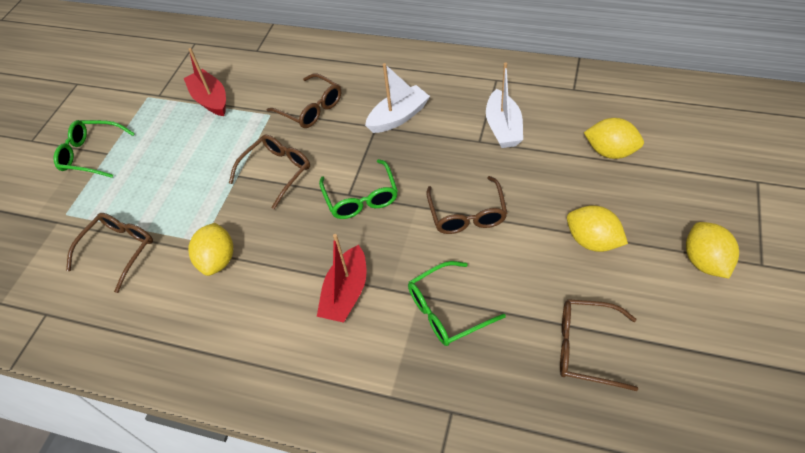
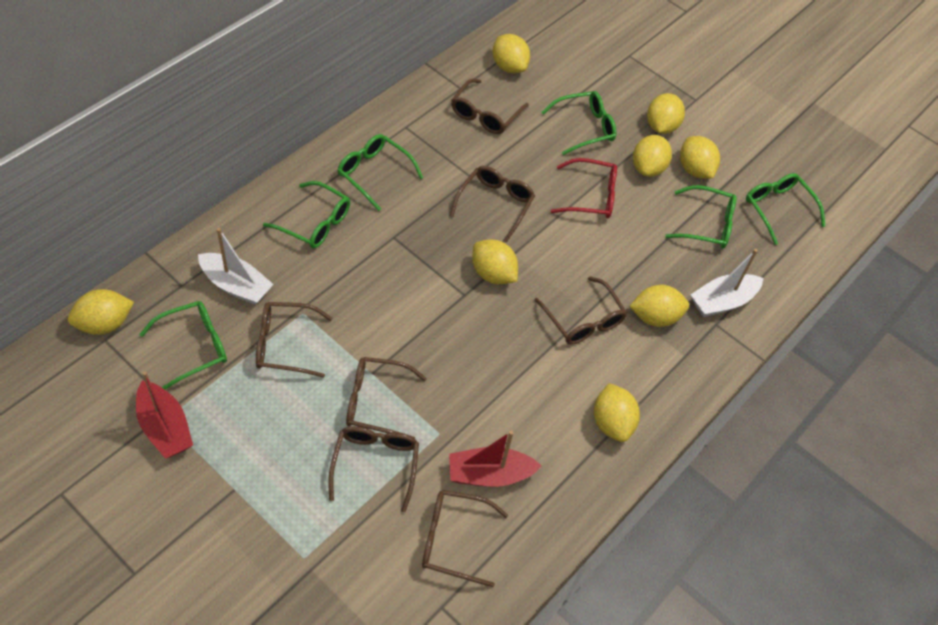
brown glasses: [66,213,153,293] [229,135,310,209] [266,74,341,128] [426,176,507,234] [560,299,638,391] = 5 -> [256,302,332,378] [328,426,419,512] [346,357,427,438] [422,490,508,587] [450,166,535,243] [451,79,529,134] [535,277,627,345] = 7
green glasses: [54,120,135,178] [319,159,398,219] [408,261,506,346] = 3 -> [139,301,227,390] [263,181,350,249] [337,134,423,211] [541,91,616,155] [665,185,737,249] [746,173,825,245] = 6
red glasses: none = 0 -> [551,158,617,219] = 1
yellow lemon: [188,223,233,276] [567,205,628,252] [584,118,644,159] [686,222,739,278] = 4 -> [68,289,134,335] [472,240,518,284] [492,34,530,73] [594,383,640,442] [629,285,689,327] [633,135,672,177] [647,93,685,134] [680,136,720,179] = 8

